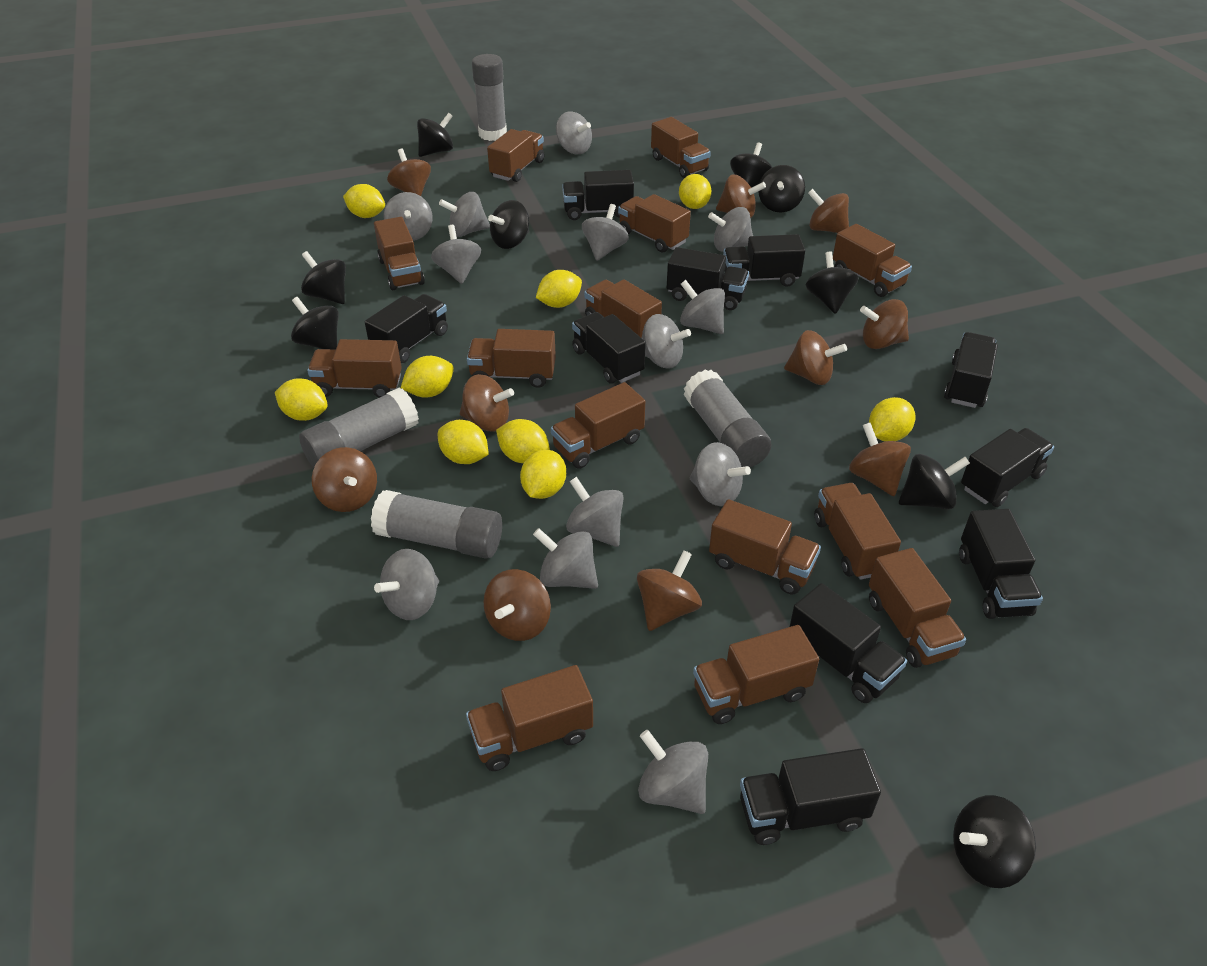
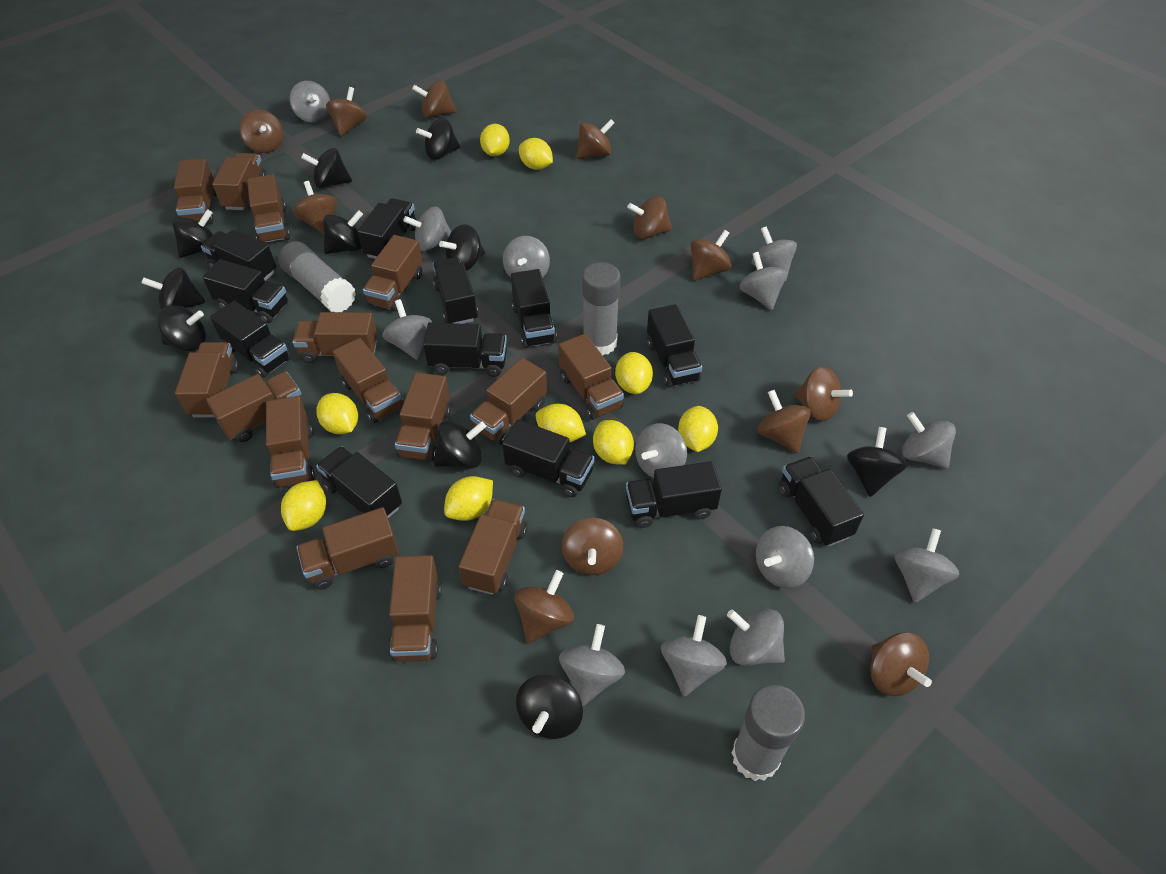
black spinning top: [291,297,339,350] [301,251,346,304] [417,113,453,157] [488,200,529,249] [730,142,772,188] [758,165,805,212] [806,251,859,314] [899,454,970,509] [953,795,1036,888] = 9 -> [142,268,205,310] [158,305,206,351] [172,209,213,258] [301,148,352,189] [323,210,363,254] [416,118,460,160] [434,421,486,469] [439,224,485,271] [516,674,583,739] [847,427,907,497] = 10
black truck: [365,294,448,363] [562,170,634,220] [572,312,646,383] [667,247,749,310] [723,234,805,287] [740,748,881,845] [790,583,907,703] [944,332,998,408] [959,509,1043,619] [961,428,1054,507] = 10 -> [201,230,276,281] [203,259,289,323] [210,301,291,378] [316,446,402,518] [358,198,417,259] [423,322,507,377] [433,257,479,324] [502,420,594,497] [511,269,557,348] [626,461,722,528] [647,304,702,388] [779,456,864,546] = 12
brown spinning top: [312,447,377,512] [387,148,431,196] [460,374,514,432] [484,569,551,641] [637,550,702,631] [716,175,766,218] [784,330,847,385] [808,189,849,233] [849,423,911,496] [860,299,909,349] = 10 -> [239,110,283,153] [293,181,338,234] [326,87,367,136] [412,80,456,118] [514,570,574,643] [561,517,624,575] [576,119,615,159] [627,196,672,239] [691,230,731,281] [758,390,811,453] [794,367,853,421] [870,632,932,696] = 12
brown truck: [307,339,402,398] [374,217,425,290] [466,665,593,771] [467,329,556,388] [487,129,545,182] [551,382,645,469] [584,279,662,337] [618,194,691,253] [651,117,711,178] [693,625,819,724] [709,499,821,595] [814,483,901,580] [833,224,912,297] [869,548,966,668] = 14 -> [174,158,217,224] [175,342,239,417] [206,372,303,442] [212,153,266,210] [247,174,290,243] [266,396,315,488] [293,312,377,364] [296,507,399,590] [333,338,404,423] [363,235,423,311] [389,555,442,662] [395,373,451,461] [459,499,527,595] [470,358,547,445] [558,334,624,420] = 15
grey glue stick: [299,388,419,467] [371,490,502,559] [472,54,507,141] [684,370,771,467] = 4 -> [278,241,356,312] [582,262,621,355] [732,685,805,781] = 3

